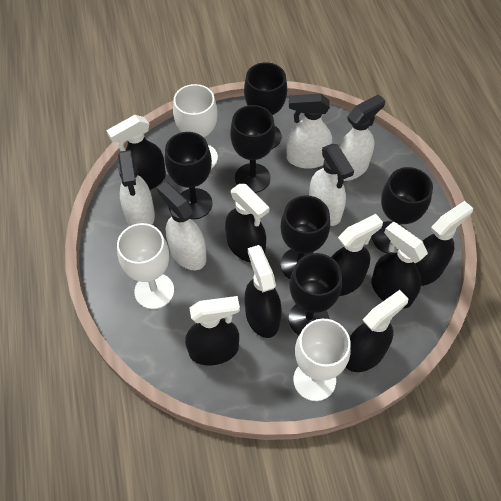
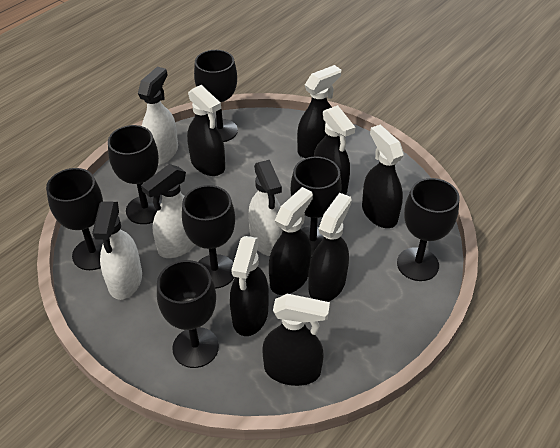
black goblet: [165,132,212,219] [230,105,276,193] [244,62,287,149] [281,195,330,279] [289,253,342,335] [372,167,433,254] = 6 -> [46,168,103,270] [108,125,162,224] [157,260,219,368] [182,185,235,289] [194,50,238,142] [290,156,341,257] [397,178,459,281] = 7
white goblet: [117,223,174,309] [173,84,218,169] [293,319,351,401] = 3 -> none = 0
white spray bottle: [118,150,155,226] [157,182,207,270] [286,93,332,169] [309,144,354,226] [339,94,385,181] = 5 -> [92,201,142,300] [138,67,178,165] [141,164,195,258] [248,160,283,256] = 4

